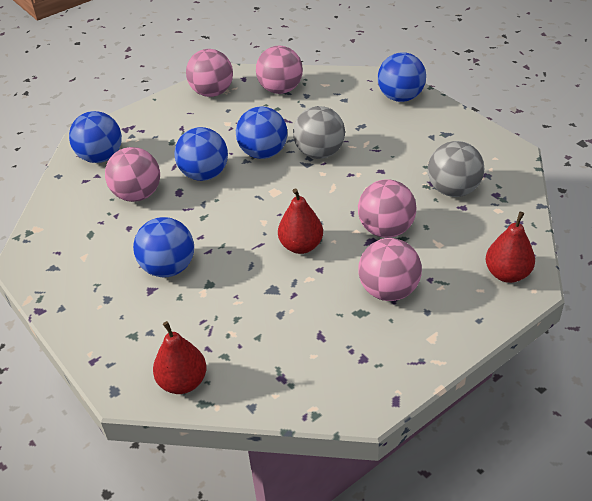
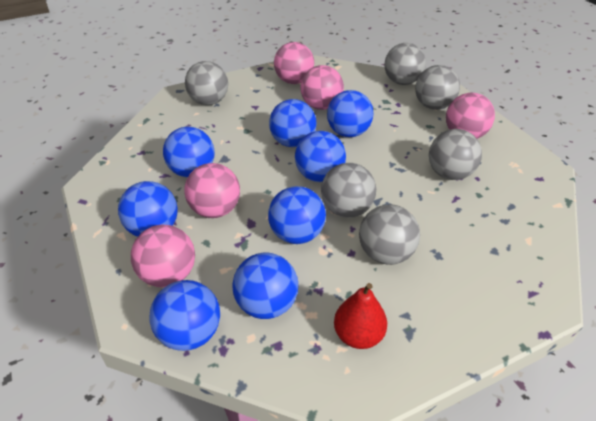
blue ball: [69,111,122,163] [133,217,194,277] [174,127,228,181] [236,106,287,159] [378,52,426,102] = 5 -> [118,181,178,237] [149,280,220,351] [163,127,215,177] [232,253,298,319] [268,186,326,244] [269,99,317,147] [295,131,346,182] [327,90,374,137] = 8
grey ball: [293,106,345,159] [428,141,484,197] = 2 -> [185,61,228,105] [321,163,376,218] [359,204,420,265] [385,43,426,85] [415,65,460,110] [429,129,482,180] = 6
red pear: [153,321,207,394] [278,188,323,254] [486,212,535,283] = 3 -> [334,283,387,349] = 1

